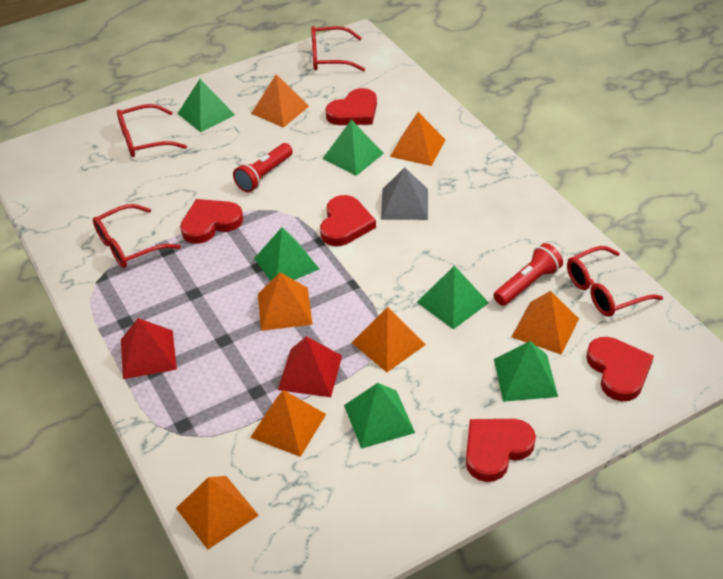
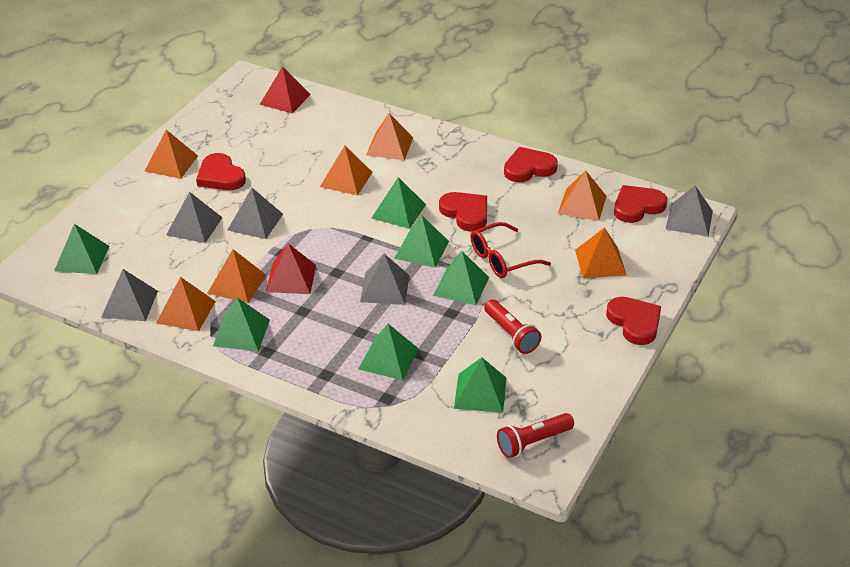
green pyramid: [177,79,235,132] [254,227,319,281] [323,120,384,176] [344,383,415,449] [417,266,489,330] [494,341,558,402] = 6 -> [54,224,109,274] [213,298,270,352] [358,324,419,380] [371,177,426,229] [394,215,449,268] [433,251,489,305] [454,357,506,413] = 7
grey pyramid: [381,167,428,220] = 1 -> [101,269,158,321] [166,192,223,243] [228,188,283,239] [360,254,409,305] [666,186,713,236] = 5
red glasses: [93,204,181,268] [117,104,187,157] [311,26,365,72] [567,246,663,317] = 4 -> [470,222,551,278] = 1

